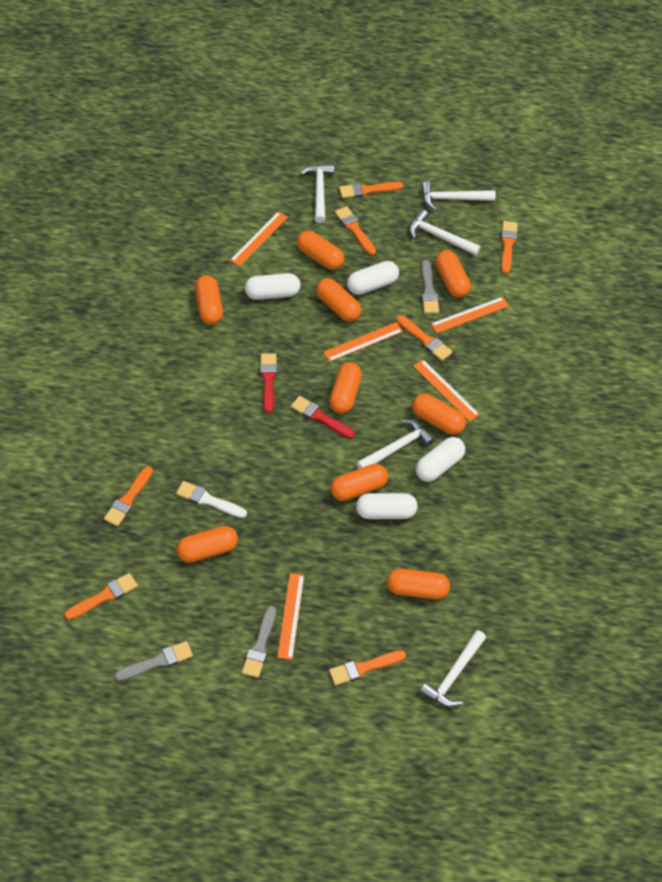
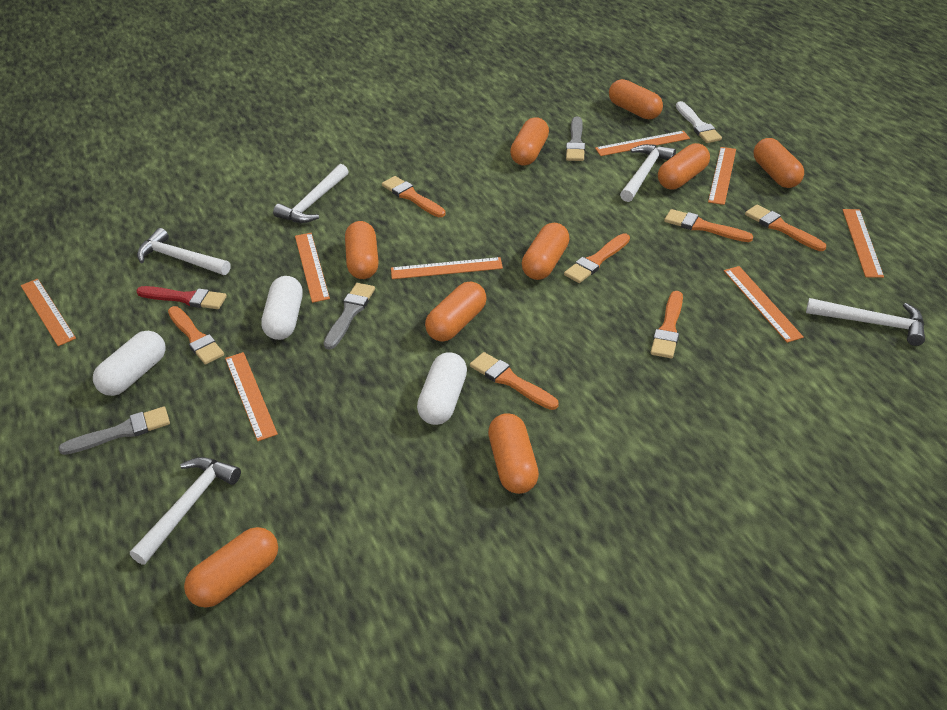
orange ruler: [230,212,288,266] [277,573,304,660] [323,322,403,362] [413,359,480,421] [431,297,509,333] = 5 -> [21,279,76,346] [225,352,278,441] [295,233,330,303] [391,257,503,279] [595,131,690,156] [708,147,736,205] [724,266,804,343] [843,209,884,278] = 8
red brush: [260,354,277,413] [291,396,355,439] = 2 -> [136,286,227,309] = 1
white capsule: [245,273,300,300] [347,261,399,295] [356,493,417,519] [416,437,465,482] = 4 -> [93,331,166,396] [261,276,303,340] [417,352,467,425] = 3

